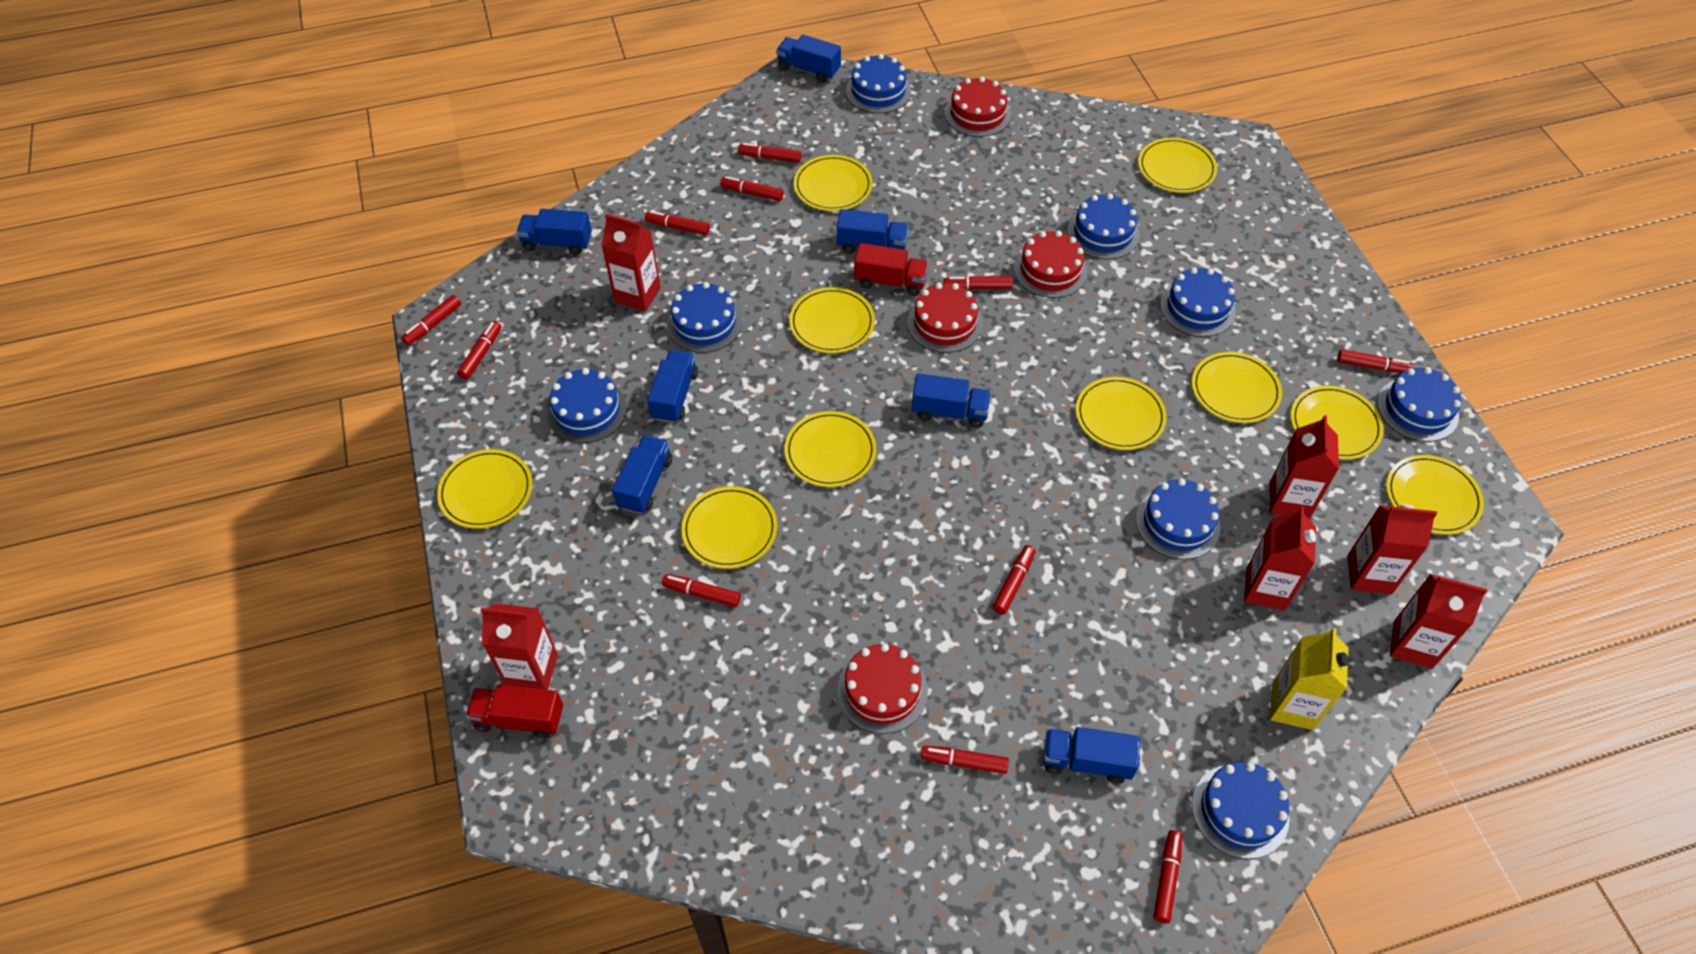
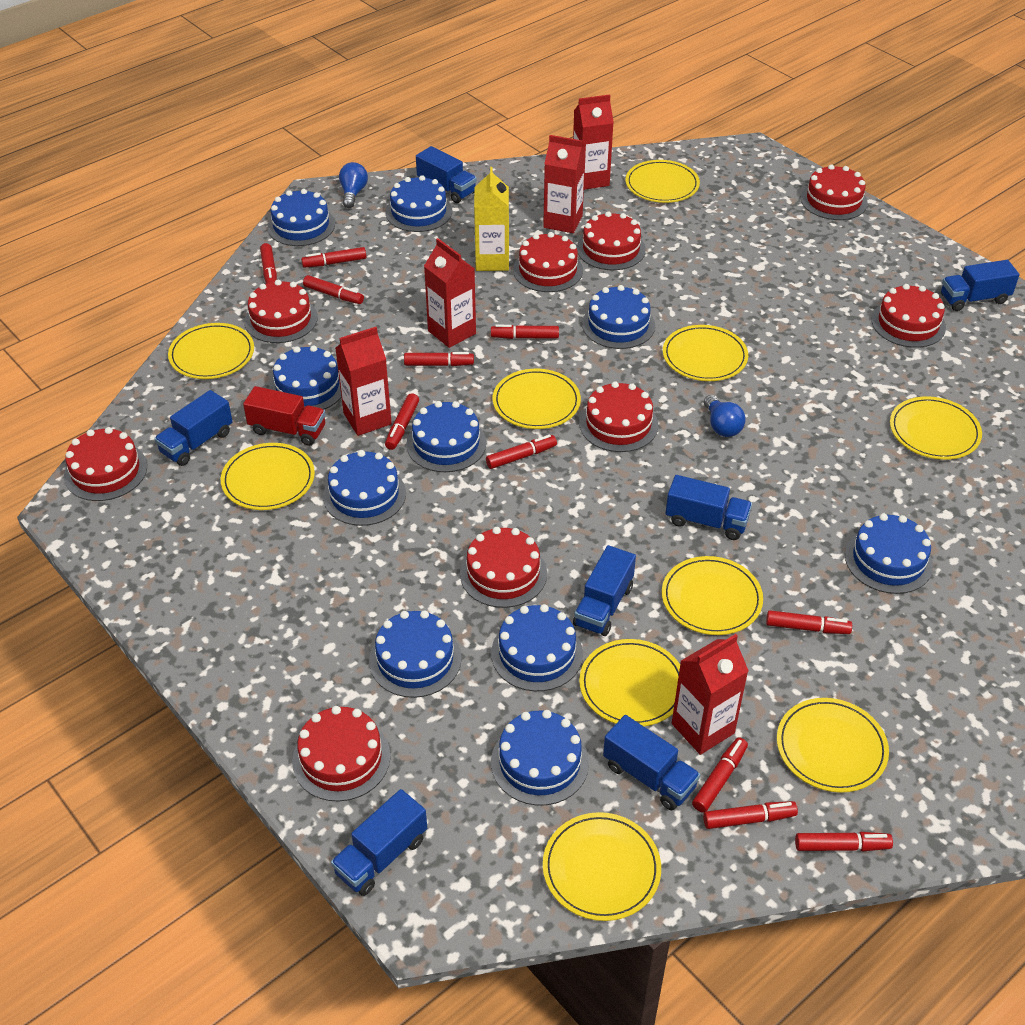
blue cake: [547,368,627,443] [667,282,742,353] [846,54,911,113] [1068,194,1139,259] [1136,478,1221,560] [1160,267,1236,337] [1192,762,1290,859] [1377,367,1461,442] = 8 -> [267,189,335,246] [269,345,342,410] [323,450,406,526] [369,610,462,698] [386,175,452,232] [406,401,486,472] [491,604,583,691] [491,710,589,805] [582,285,655,349] [845,514,933,594] = 10
blue light bulb: none = 0 -> [339,162,368,208] [704,395,746,437] = 2
red cake: [837,643,928,734] [907,282,983,353] [945,77,1011,137] [1014,231,1087,298] = 4 -> [64,427,147,501] [244,280,318,343] [292,706,391,802] [460,527,547,608] [513,232,583,292] [577,211,646,270] [579,381,658,452] [801,164,868,220] [872,284,946,348] = 9
red carton: [481,603,558,690] [601,214,661,311] [1244,507,1316,610] [1270,415,1339,519] [1347,504,1437,594] [1390,574,1487,669] = 6 -> [335,327,392,436] [424,238,476,348] [543,135,586,233] [573,94,614,190] [672,634,749,755] = 5
red truck: [466,684,563,739] [854,243,928,296] = 2 -> [243,386,326,446] = 1

